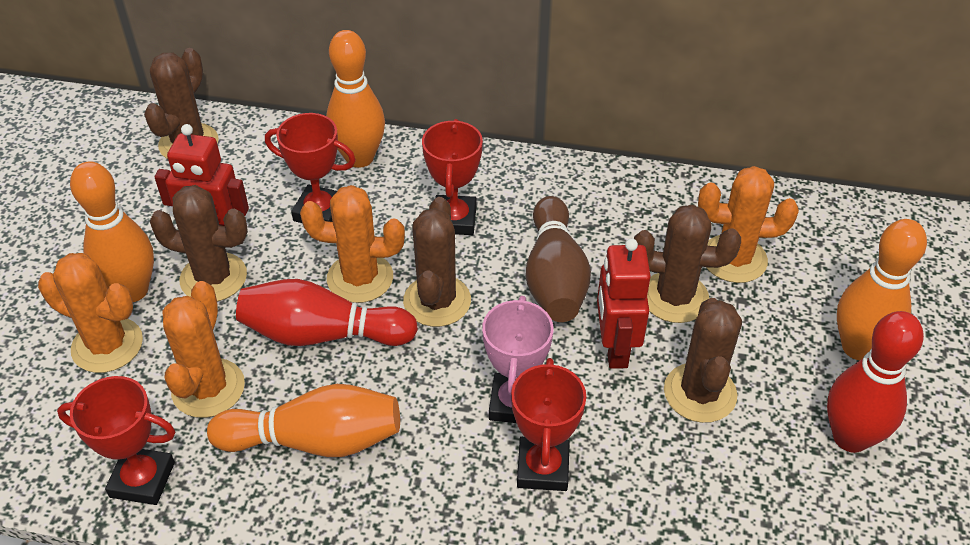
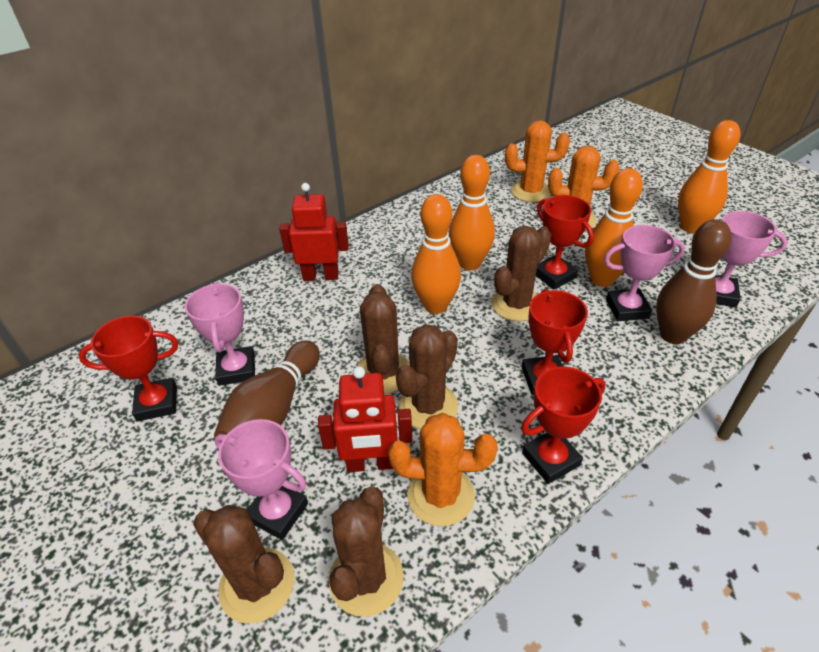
brown bowling pin: [526,196,591,322] = 1 -> [214,340,320,438] [656,219,732,344] = 2
orange cactus: [38,253,143,373] [163,281,245,418] [300,185,405,303] [698,166,799,283] = 4 -> [388,413,497,526] [505,120,570,202] [548,146,620,231] = 3
pink trophy: [482,296,554,423] = 1 -> [185,283,255,386] [214,419,308,540] [604,225,685,321] [715,211,788,307] = 4
red bowling pin: [236,279,418,346] [827,311,924,453] = 2 -> none = 0

